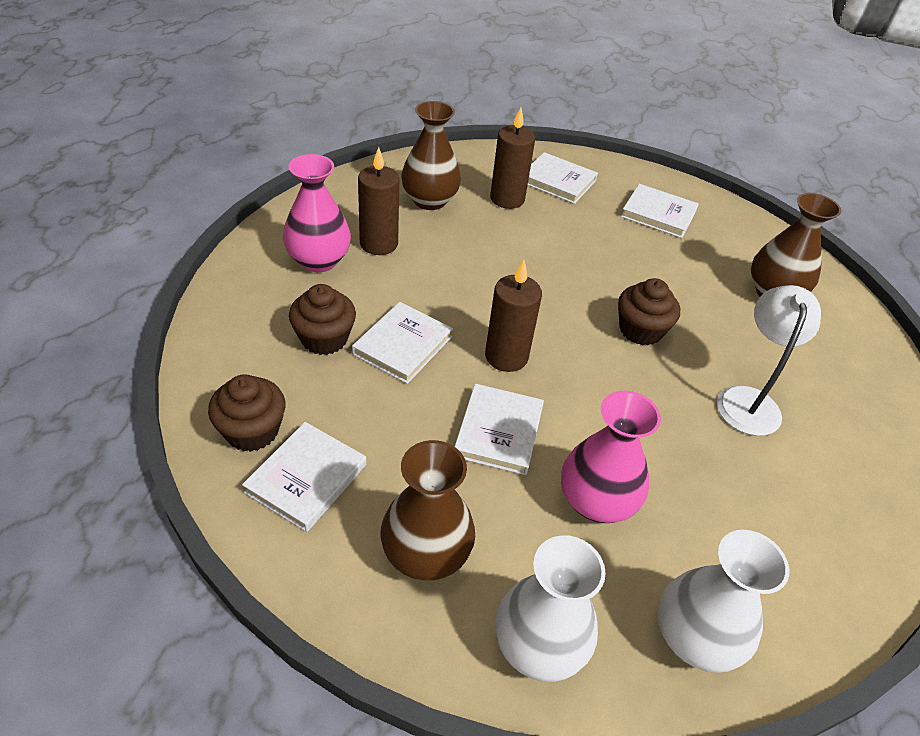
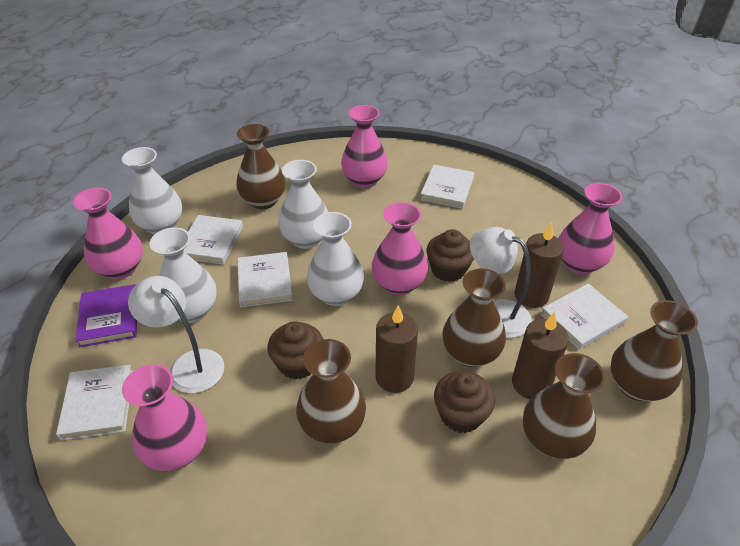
brown vase: [381,440,475,581] [401,101,461,210] [751,193,841,296] = 3 -> [236,124,286,209] [296,339,366,444] [442,268,506,367] [523,353,605,459] [611,300,698,401] = 5
pink vase: [283,154,351,272] [561,391,661,523] = 2 -> [73,188,143,279] [122,364,207,471] [341,105,388,188] [372,202,428,295] [558,183,622,274] = 5
purple book: none = 0 -> [75,284,137,348] = 1
white lamp: [717,285,821,436] = 1 -> [128,276,224,393] [470,227,532,338] = 2
white vase: [496,535,606,682] [658,530,789,673] = 2 -> [122,147,182,235] [150,227,217,323] [278,160,328,249] [307,212,364,306] = 4

